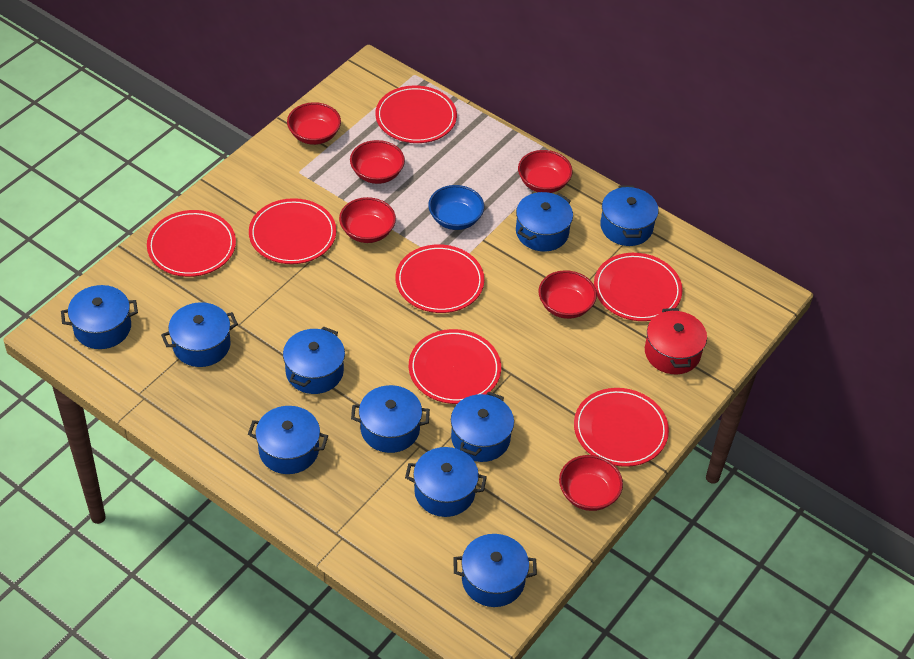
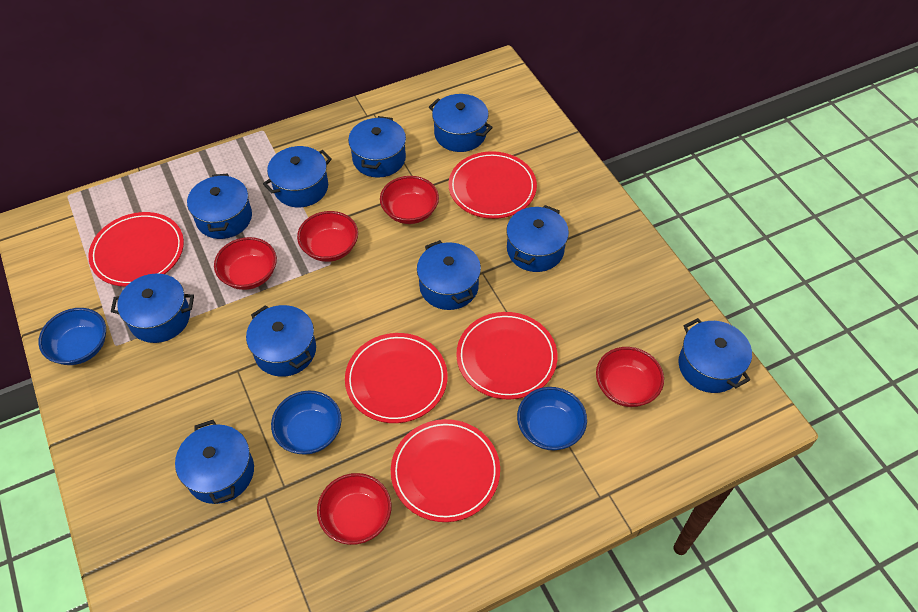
blue bowl: [428,185,484,230] = 1 -> [38,308,106,365] [271,391,342,455] [517,387,587,450] = 3
red bowl: [287,102,341,145] [339,197,396,243] [350,140,405,184] [518,150,573,193] [539,270,597,319] [559,455,623,511] = 6 -> [214,237,277,290] [297,211,358,262] [317,473,391,545] [380,176,439,224] [596,347,664,407] = 5
red plate: [147,210,236,277] [249,198,336,264] [375,85,457,143] [396,244,484,313] [409,329,501,404] [574,388,669,467] [594,253,682,321] = 7 -> [88,212,184,287] [345,333,448,423] [391,419,500,522] [448,151,537,219] [456,312,558,399] = 5
red pot: [645,308,707,374] = 1 -> none = 0

